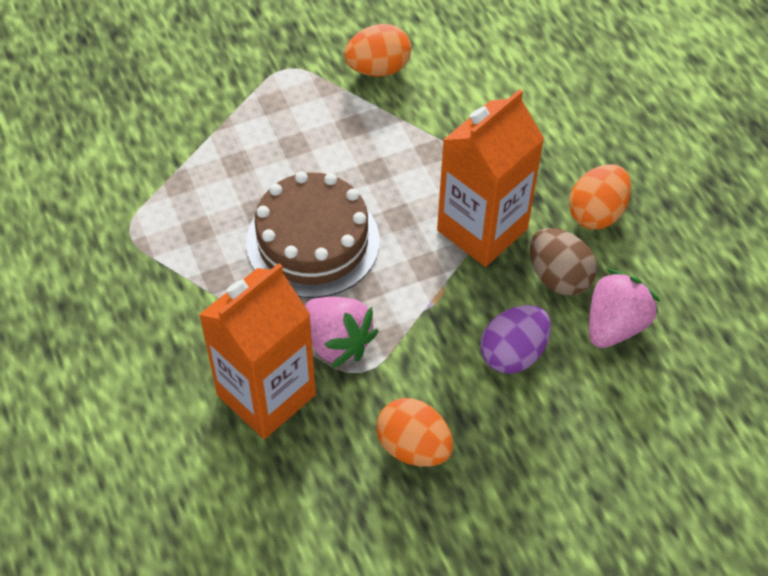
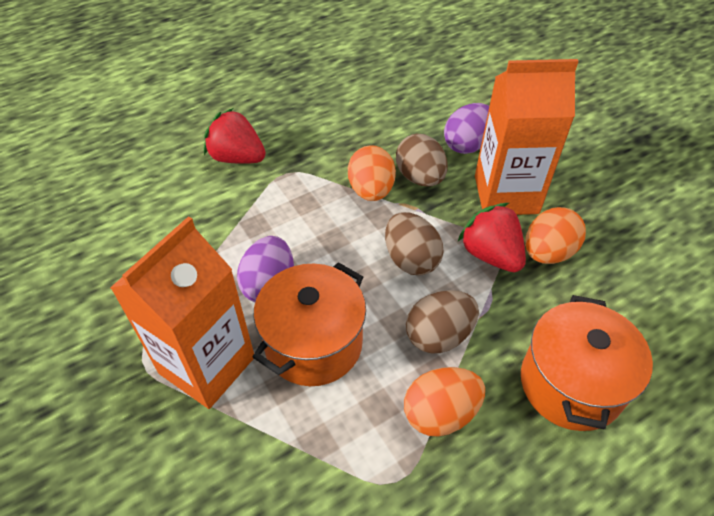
brown cake: [246,171,380,298] = 1 -> none = 0
brown egg: [530,228,597,296] = 1 -> [385,212,444,276] [396,134,448,187] [406,290,479,353] = 3
orange pot: none = 0 -> [253,262,366,386] [521,295,653,431] = 2
pink strawberry: [305,297,378,368] [589,269,660,348] = 2 -> none = 0
purple egg: [481,305,551,374] = 1 -> [237,236,294,302] [444,103,489,154] = 2
red strawberry: none = 0 -> [204,108,266,164] [458,203,526,272] = 2

